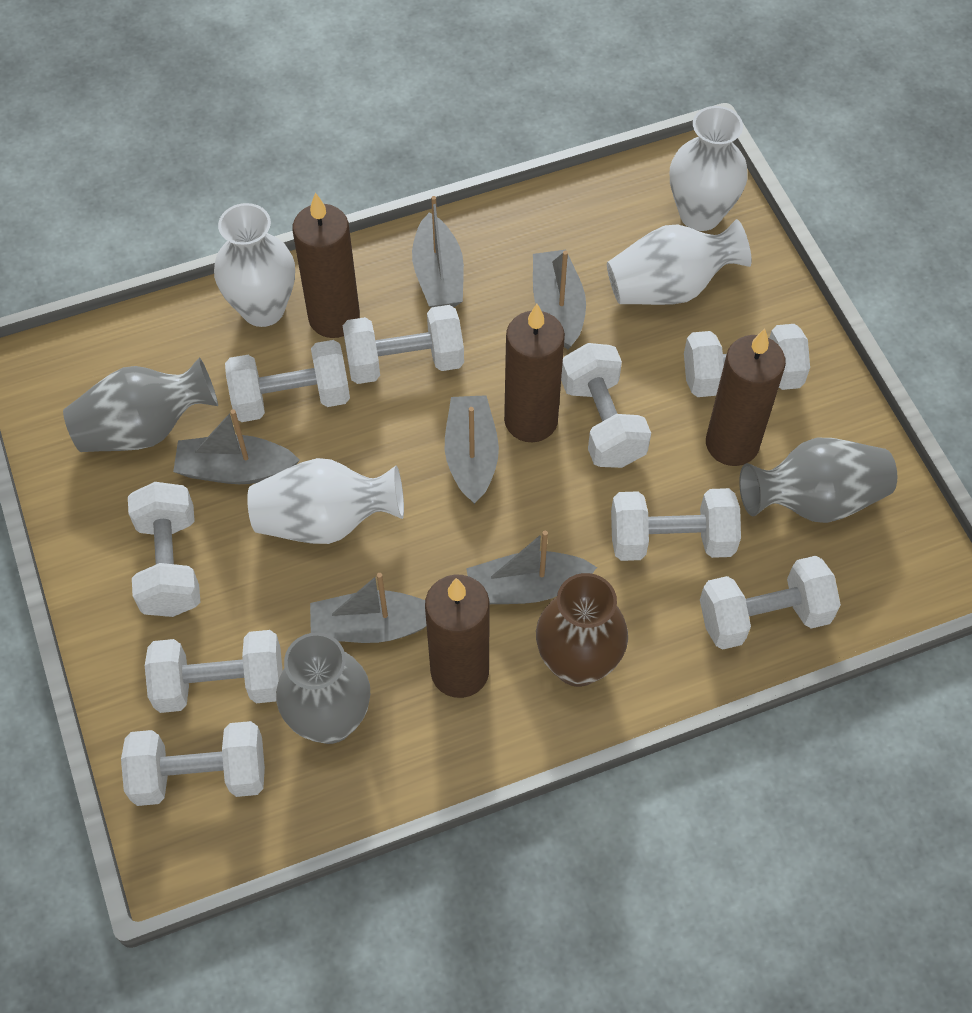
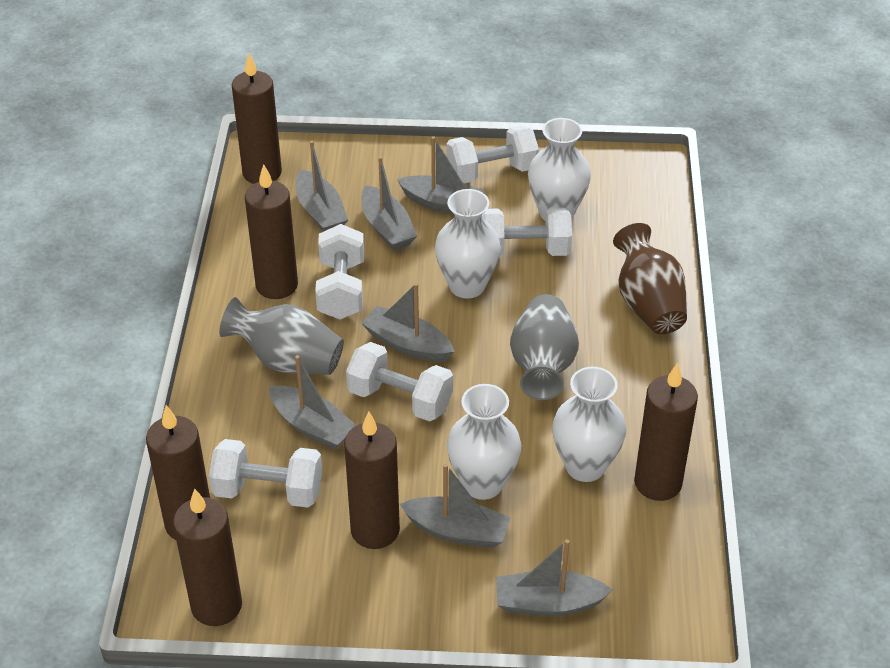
brown candle: [292,193,360,338] [425,574,490,698] [504,304,565,442] [706,329,786,466] = 4 -> [146,405,210,540] [173,489,242,626] [232,54,282,184] [245,164,298,299] [344,411,400,549] [634,363,698,501] = 6
grey boat: [173,409,300,484] [310,573,427,643] [412,196,464,307] [445,395,499,504] [466,531,597,604] [533,250,586,350] = 6 -> [269,355,357,450] [296,141,348,232] [361,156,417,251] [361,283,455,362] [397,136,487,214] [400,464,511,548] [496,539,612,616] = 7
grey vase: [63,357,218,452] [276,632,370,744] [739,438,897,523] = 3 -> [219,297,344,375] [510,294,579,400] = 2
white dumbbell: [121,721,265,806] [128,482,200,617] [145,630,283,713] [225,340,350,422] [343,305,464,384] [561,343,651,468] [611,488,741,561] [684,324,810,397] [700,556,841,650] = 9 -> [209,439,322,508] [315,224,364,319] [346,342,453,421] [446,125,539,183] [481,207,572,257] = 5

